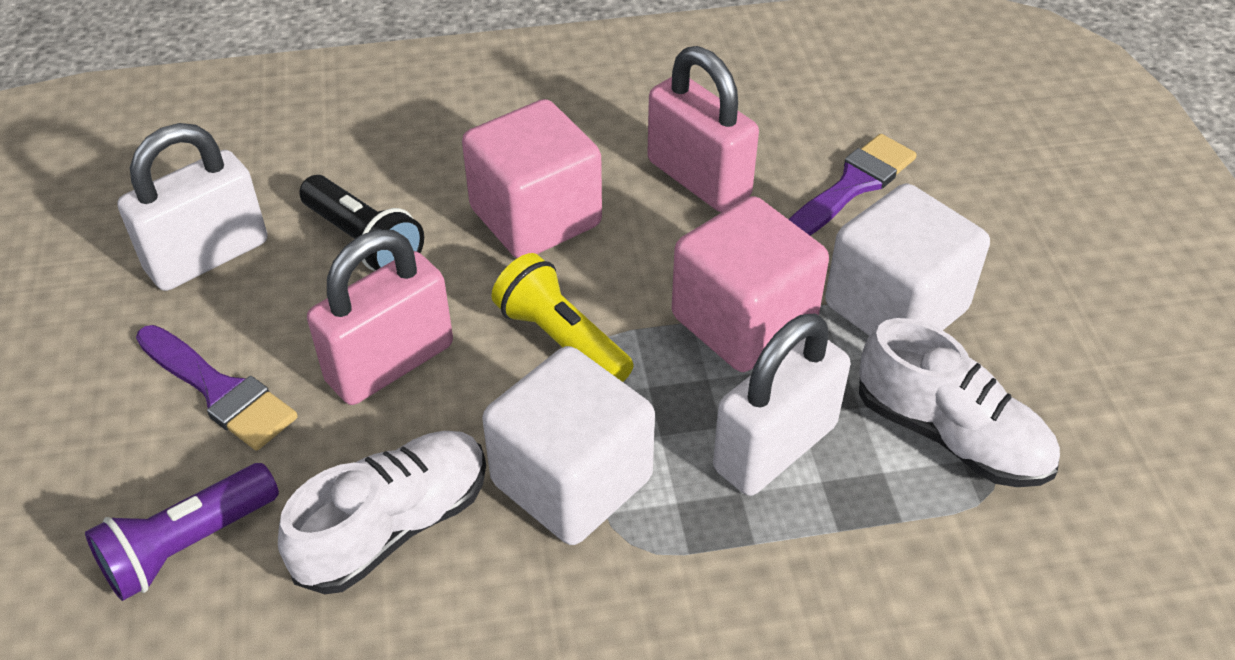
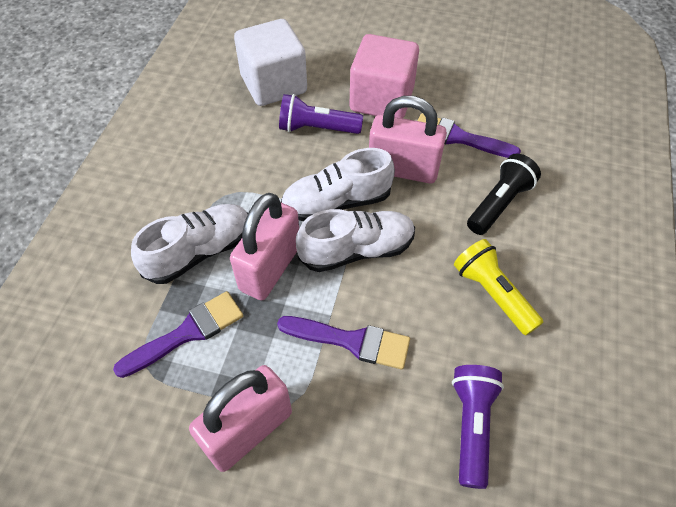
pink cube: [462,99,602,258] [672,196,829,372] = 2 -> [350,34,419,118] = 1
pink padlock: [307,230,453,405] [647,46,759,212] = 2 -> [189,365,292,472] [230,193,299,300] [369,96,447,183] = 3
purple brush: [136,325,298,451] [788,134,917,236] = 2 -> [113,291,243,378] [277,316,410,369] [418,113,521,158] = 3
purple flashlight: [85,463,279,601] = 1 -> [279,94,363,134] [452,365,504,489] = 2
white cube: [482,346,655,545] [825,183,990,336] = 2 -> [234,19,307,106] = 1
white padlock: [117,123,268,291] [713,313,850,496] = 2 -> none = 0
white shoe: [278,431,486,594] [859,318,1060,487] = 2 -> [131,204,248,284] [281,148,395,221] [296,209,415,272] = 3

